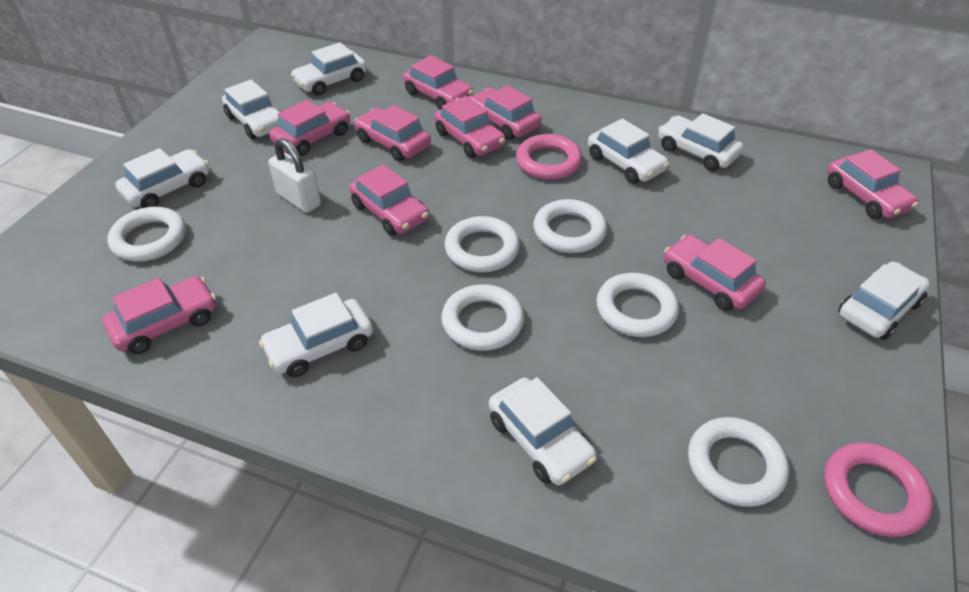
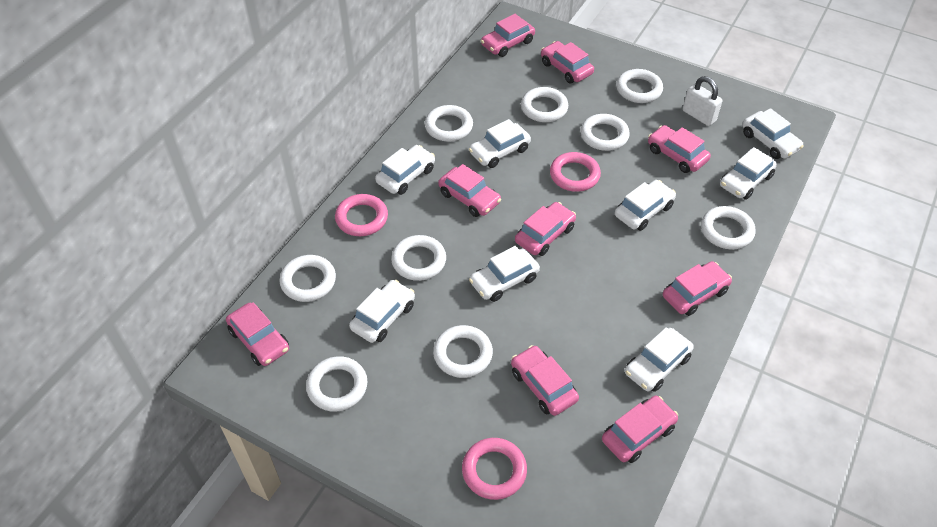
pink ring: [516,134,582,180] [824,442,933,537] = 2 -> [335,194,388,236] [462,438,527,500] [550,152,601,192] = 3
white ring: [108,207,186,262] [441,284,524,351] [445,216,520,272] [533,199,607,253] [596,273,679,337] [688,417,789,507] = 6 -> [280,255,336,302] [306,356,367,412] [391,235,446,281] [425,105,473,142] [433,325,493,378] [521,87,568,122] [581,114,630,151] [616,69,663,103] [701,206,756,249] = 9

